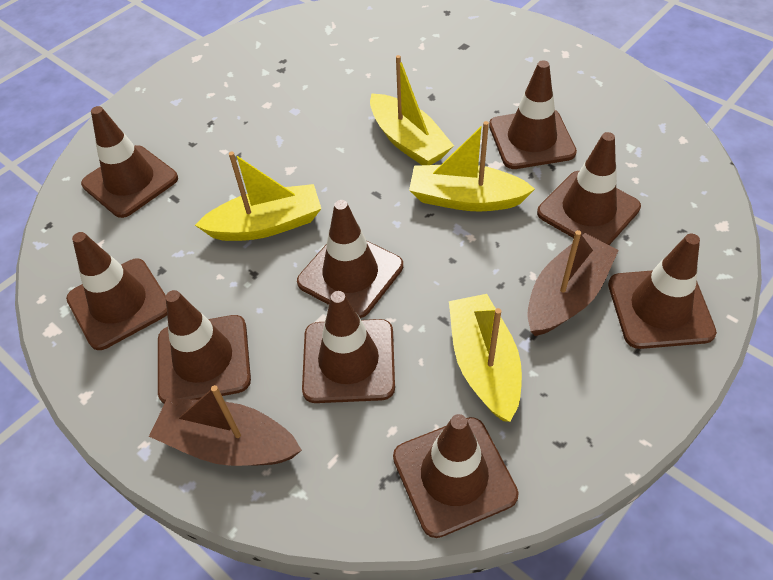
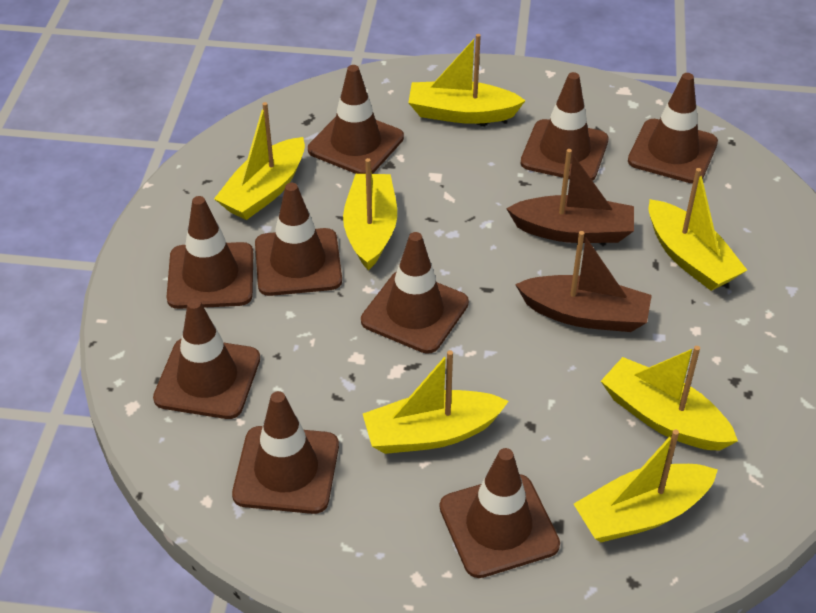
yellow boat: [195,152,321,241] [370,55,454,165] [409,121,535,211] [449,294,522,422] = 4 -> [214,102,305,220] [343,158,397,270] [363,350,509,454] [408,34,526,124] [574,430,718,542] [601,346,738,451] [649,168,747,291] = 7

